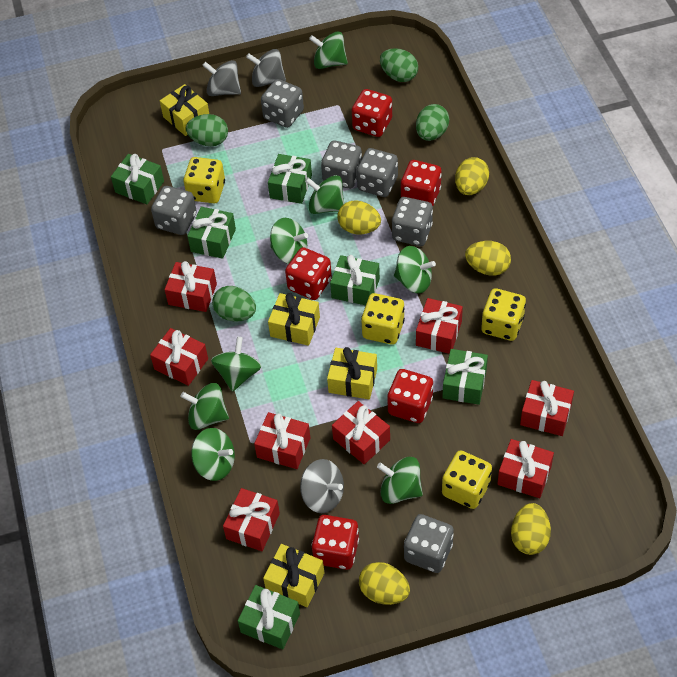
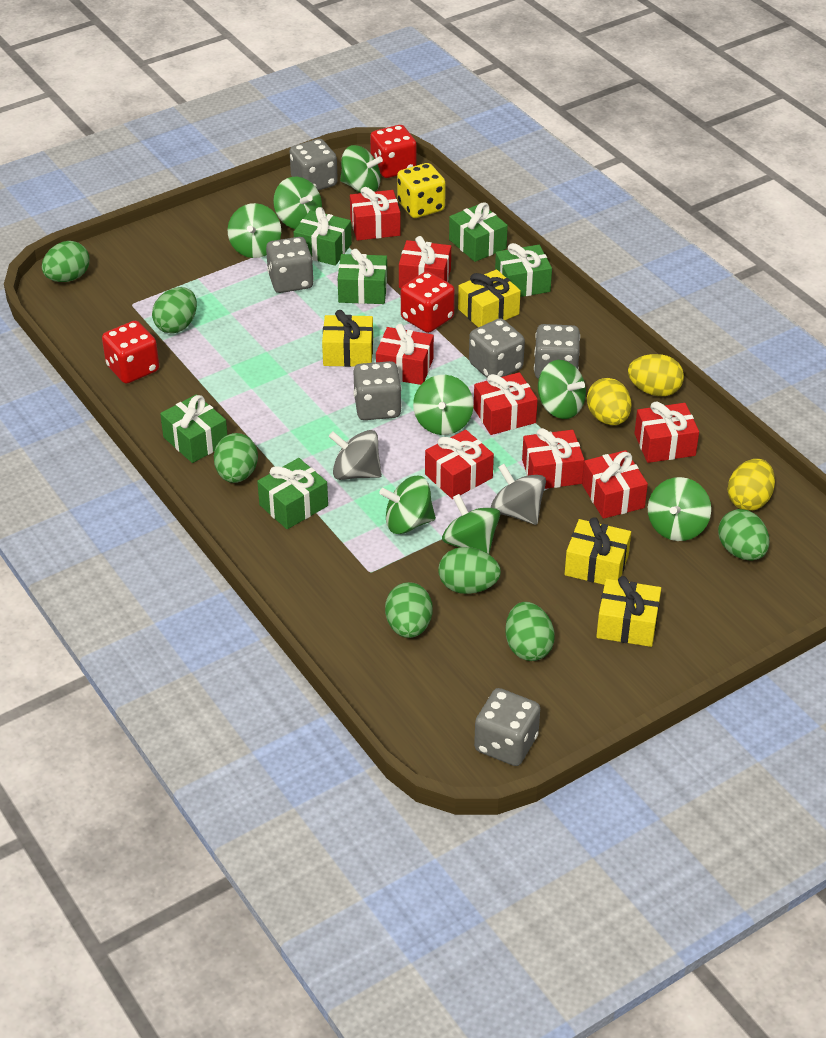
green egg: [186,114,228,146] [212,286,256,322] [380,48,418,82] [416,104,449,141] = 4 -> [42,241,90,282] [152,287,197,334] [214,433,258,483] [385,582,433,638] [438,547,501,594] [505,602,555,661] [718,509,770,561] = 7
grey spinning top: [202,60,241,96] [246,49,286,87] [300,459,344,513] = 3 -> [329,430,382,480] [491,464,546,525] = 2
red dice: [285,247,332,300] [312,515,359,570] [352,89,392,137] [387,369,433,423] [401,160,442,206] = 5 -> [102,321,159,384] [370,125,417,178] [401,271,455,333] = 3
yellow dice: [183,157,225,203] [361,293,405,345] [442,451,492,509] [481,288,526,341] = 4 -> [397,163,446,218] = 1
yellow egg: [337,200,381,234] [359,562,410,605] [455,157,489,195] [465,241,511,276] [511,503,551,555] = 5 -> [587,378,631,425] [628,354,684,396] [728,459,775,511] = 3

